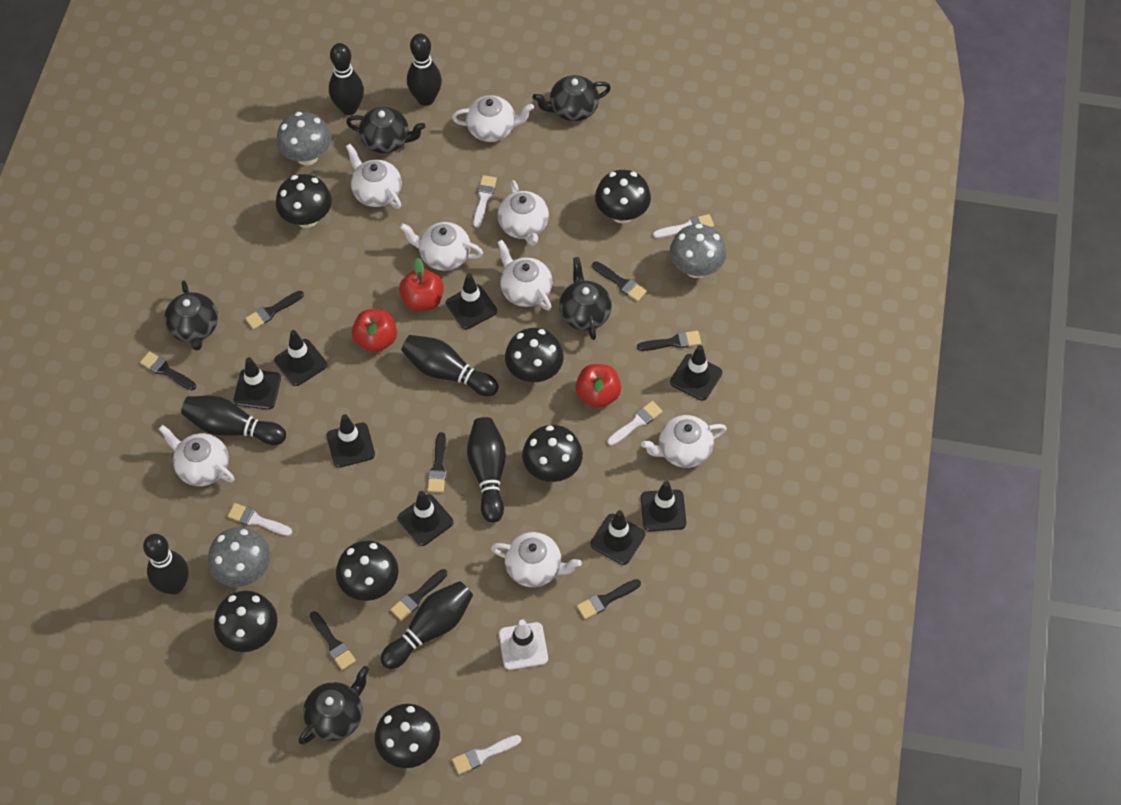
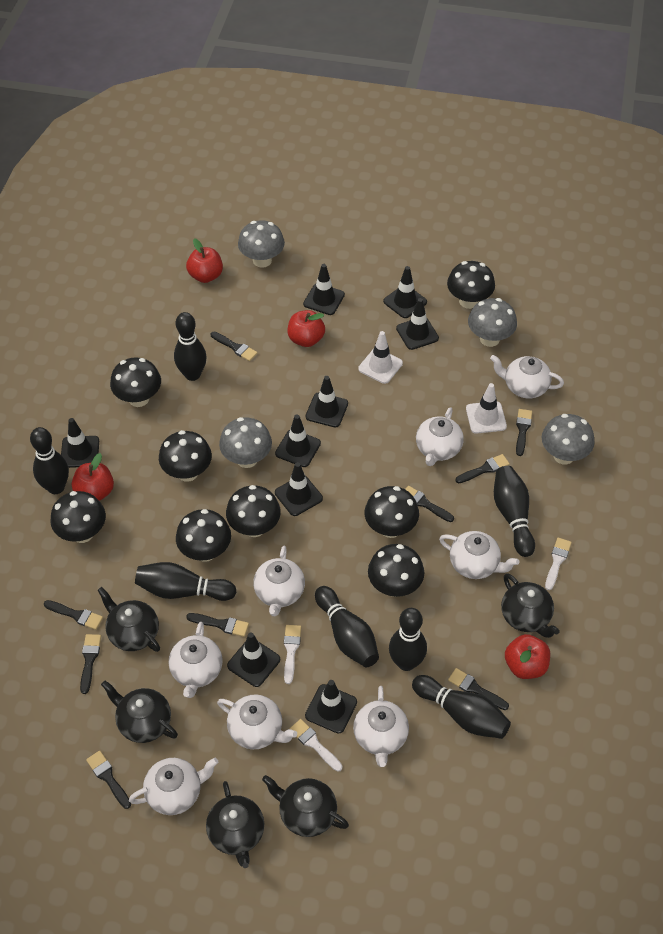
black brush: [140,351,196,390] [245,291,304,329] [310,611,356,670] [390,569,447,621] [427,432,446,493] [577,579,641,619] [592,261,647,301] [637,331,701,351] = 8 -> [44,600,103,630] [80,634,101,694] [86,751,131,809] [186,613,249,637] [211,332,257,361] [405,486,454,522] [448,668,509,710] [455,454,510,483] [516,409,532,456] = 9
black mushroom: [214,591,277,652] [276,174,332,228] [336,541,398,601] [375,704,440,768] [505,328,564,382] [522,425,583,482] [595,170,651,223] = 7 -> [51,491,106,543] [110,357,161,407] [159,430,212,482] [176,509,231,561] [226,485,281,537] [365,486,419,538] [368,544,424,597] [447,261,495,309] = 8
black traffic cone: [234,357,281,410] [274,330,327,386] [327,414,375,468] [398,491,453,546] [446,274,497,329] [591,510,645,565] [641,481,686,531] [670,345,722,401] = 8 -> [61,418,99,468] [227,632,280,687] [275,414,321,467] [275,462,323,516] [303,264,345,315] [305,680,357,734] [306,376,348,427] [383,266,427,318] [396,298,439,350] = 9
grey mushroom: [208,527,270,587] [276,112,331,165] [670,224,727,278] = 3 -> [219,417,272,468] [238,220,285,268] [468,298,517,347] [542,414,594,464] = 4
red apple: [352,309,397,353] [399,258,444,311] [575,364,621,408] = 3 -> [72,453,114,501] [186,238,223,283] [287,310,325,347] [505,634,550,679] = 4
white brush: [228,503,292,536] [452,735,521,775] [473,175,497,228] [607,401,663,446] [653,214,714,238] = 5 -> [284,625,301,684] [290,719,342,772] [545,538,572,590] = 3
white traffic cone: [499,619,548,670] = 1 -> [358,331,403,384] [466,383,507,434] = 2

